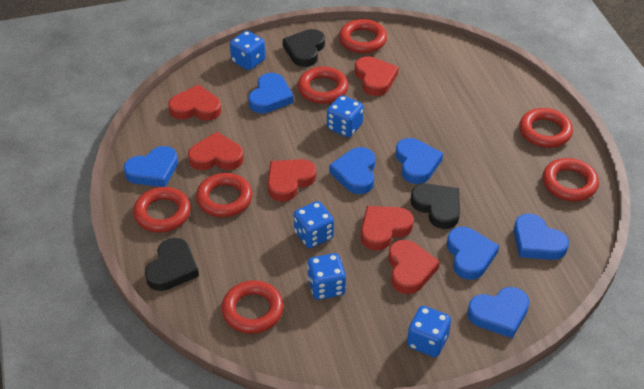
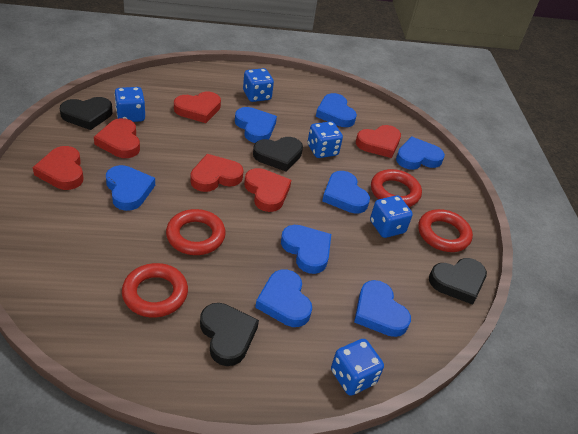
black heart: [145,238,199,291] [283,29,325,67] [411,184,460,229] = 3 -> [60,97,113,130] [200,303,259,366] [253,137,303,172] [429,258,487,305] = 4
blue heart: [124,146,178,187] [248,73,294,113] [329,147,375,194] [396,138,443,184] [447,227,499,280] [467,287,530,338] [514,213,569,260] = 7 -> [106,165,155,211] [235,107,277,143] [255,269,312,327] [281,225,331,274] [316,93,357,127] [322,171,370,214] [354,280,411,337] [396,137,445,170] = 8
red ring: [133,187,191,232] [196,173,253,217] [222,281,284,334] [298,67,348,104] [339,19,387,53] [519,108,573,148] [543,158,599,201] = 7 -> [122,263,188,318] [166,209,226,255] [371,169,422,207] [418,209,473,252] = 4

